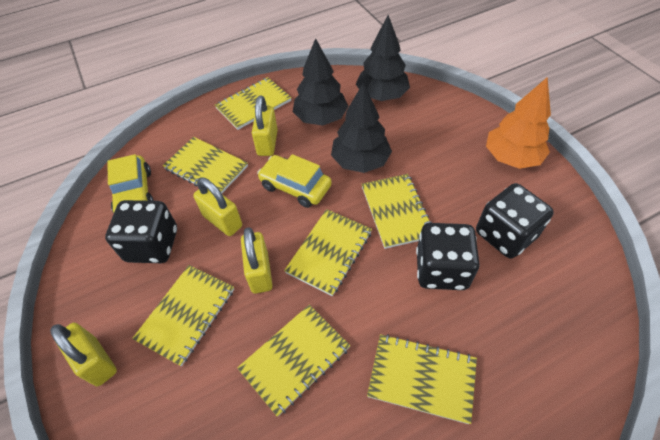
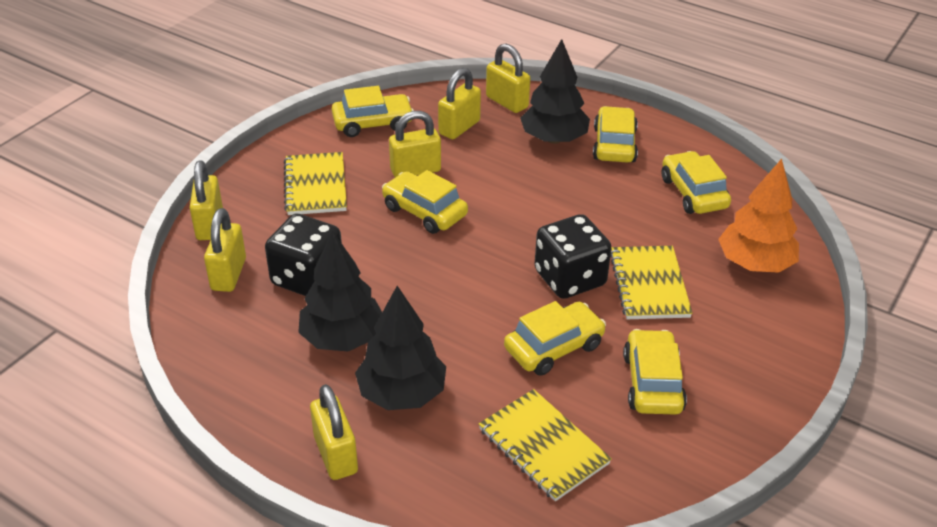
black dice: [105,200,177,263] [416,223,480,290] [476,183,554,259] = 3 -> [265,214,342,296] [535,214,612,299] = 2
yellow car: [107,154,154,213] [257,154,332,208] = 2 -> [331,86,414,137] [382,170,468,234] [504,301,606,376] [593,106,638,163] [623,329,687,415] [661,151,731,214] = 6
yellow notebook: [132,265,234,366] [163,137,248,193] [215,77,292,130] [237,304,350,417] [284,209,372,296] [362,174,432,249] [367,334,477,424] = 7 -> [284,152,347,215] [479,389,612,501] [610,246,693,319] = 3
yellow padlock: [50,323,117,386] [193,177,242,236] [241,227,273,294] [252,96,278,156] = 4 -> [190,160,223,240] [204,208,246,292] [310,384,358,480] [389,111,441,178] [438,68,481,139] [486,43,530,113] = 6

